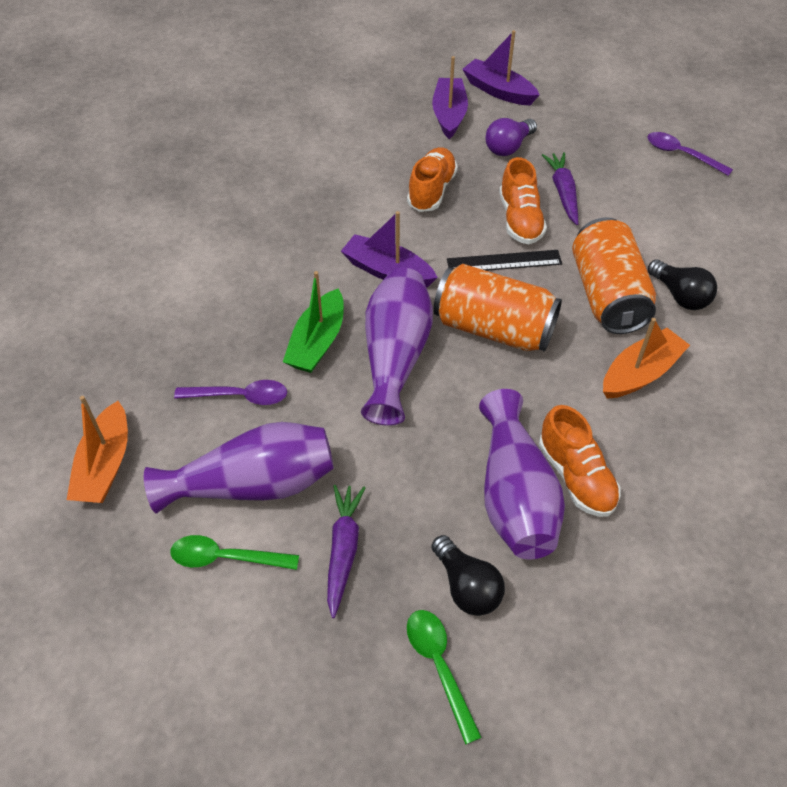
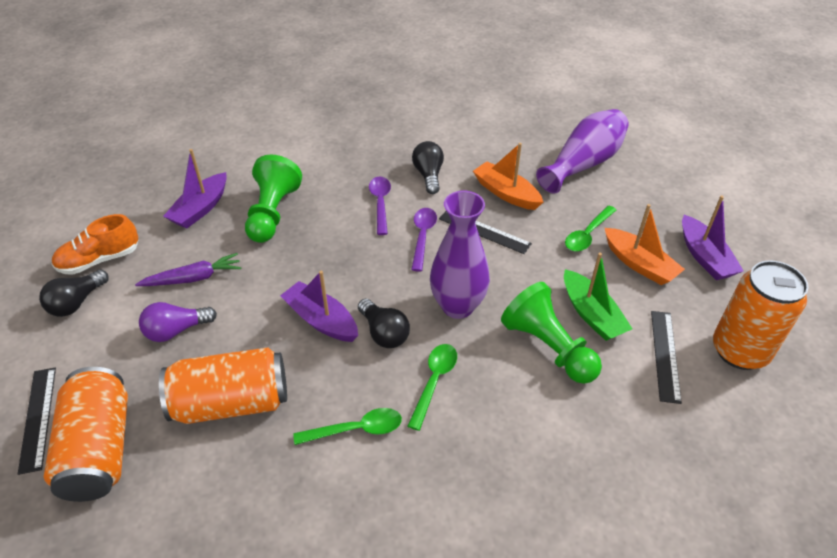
black light bulb: [431,535,505,616] [648,259,717,310] = 2 -> [39,269,108,317] [358,299,410,348] [412,141,444,194] = 3
black ruler: [447,250,562,271] = 1 -> [18,368,56,475] [439,211,532,254] [651,311,682,404] = 3
green pawn: none = 0 -> [245,155,302,243] [501,282,602,384] = 2
green spoon: [170,535,299,570] [407,610,482,745] = 2 -> [293,408,402,445] [408,344,457,431] [565,206,616,252] = 3
orange can: [433,264,562,351] [572,217,656,334] = 2 -> [44,367,128,502] [159,347,287,424] [713,260,809,370] = 3
orange shoe: [407,147,458,212] [499,157,547,244] [539,405,620,517] = 3 -> [52,214,138,275] = 1
purple carrot: [327,485,365,618] [542,152,578,225] = 2 -> [135,253,241,286] = 1
purple vase: [144,422,334,513] [361,267,433,426] [479,389,565,559] = 3 -> [430,191,490,319] [536,109,629,194] = 2

